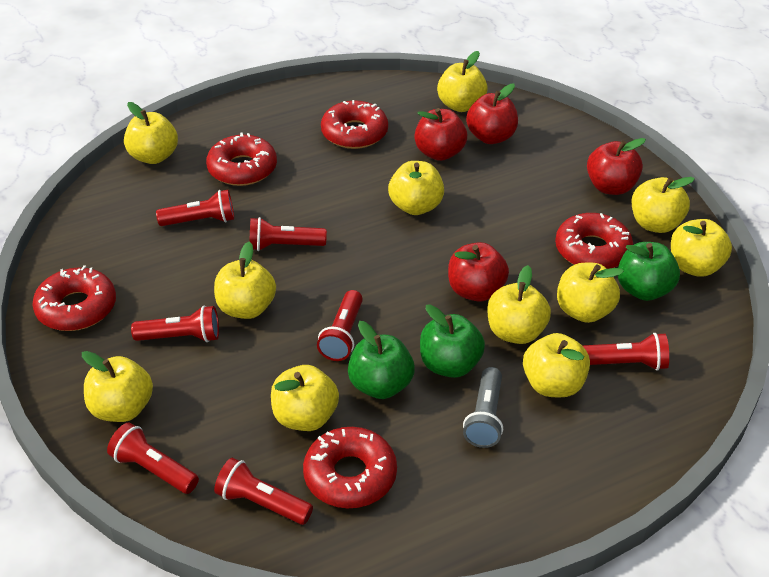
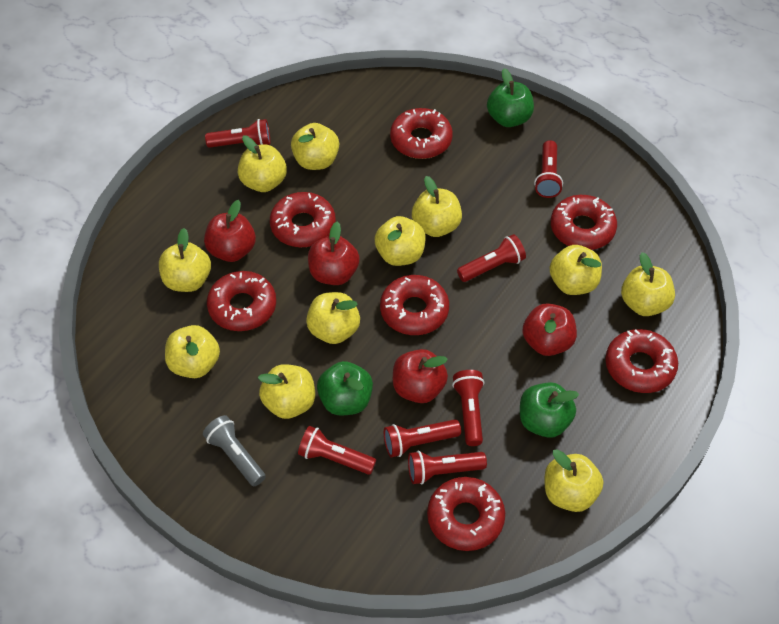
red donut: [32,265,116,331] [206,133,277,186] [303,427,397,508] [321,100,388,149] [555,213,633,269] = 5 -> [207,271,276,331] [270,192,336,247] [380,275,449,335] [390,108,453,159] [427,477,505,551] [551,195,617,250] [605,329,678,393] = 7

